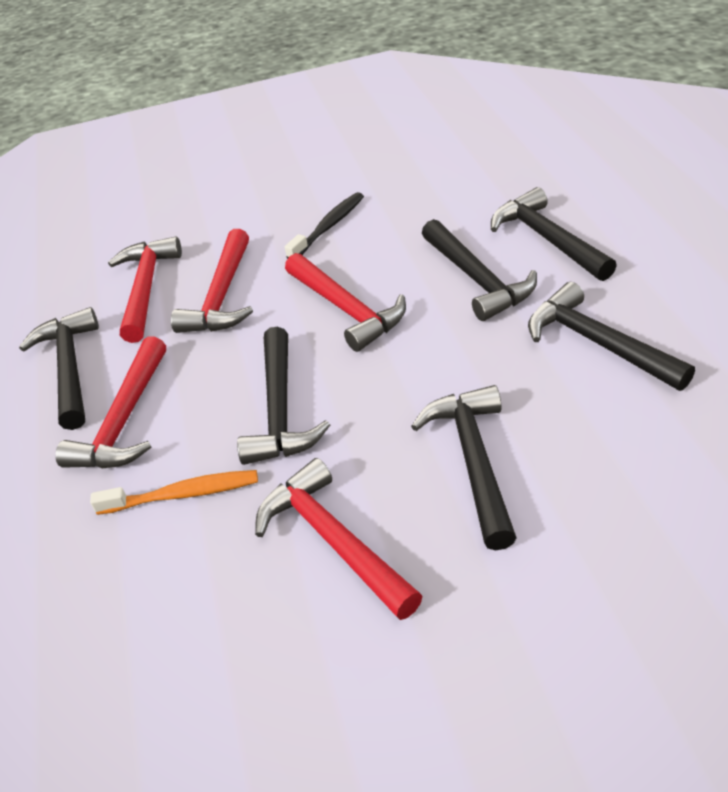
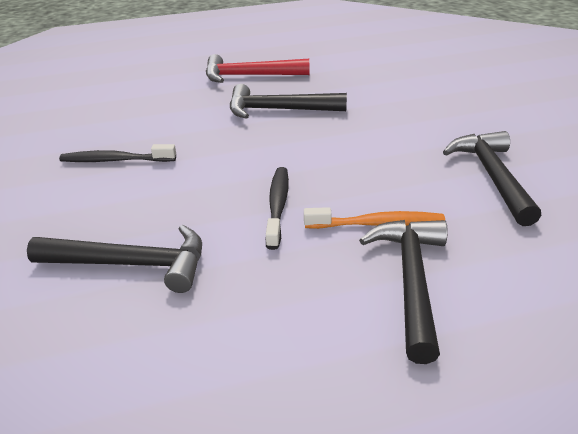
black hammer: [19,307,99,430] [237,327,330,465] [411,385,517,550] [422,219,537,321] [491,187,617,281] [528,282,695,391] = 6 -> [27,225,202,293] [230,84,347,119] [359,220,448,364] [443,131,541,226] = 4
black toothbrush: [285,192,364,259] = 1 -> [59,144,176,162] [266,167,289,250] = 2
red hammer: [55,336,166,469] [108,236,182,343] [171,229,253,333] [255,458,422,620] [285,253,406,352] = 5 -> [206,54,310,83] = 1

